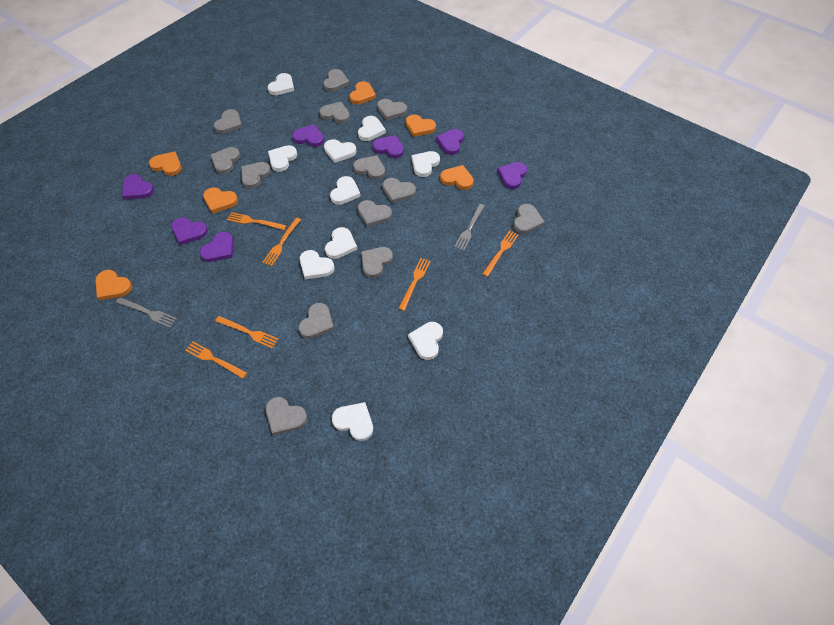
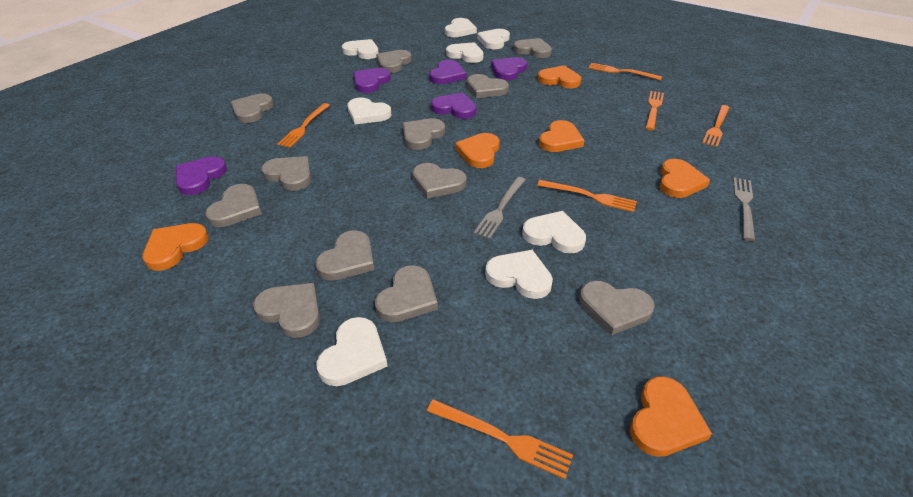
grey heart: [210,147,240,174] [214,109,243,134] [241,162,271,189] [265,397,307,435] [298,303,334,339] [319,102,350,124] [323,69,350,92] [353,155,385,180] [358,200,392,227] [361,247,393,278] [377,99,407,121] [382,178,416,203] [513,204,545,234] = 13 -> [205,184,262,227] [231,93,274,123] [253,283,320,338] [261,156,311,191] [315,230,374,281] [375,265,438,322] [376,50,412,73] [403,118,445,150] [412,163,467,199] [467,74,509,98] [513,38,552,58] [579,281,655,335] = 12
purple heart: [122,174,154,199] [171,217,208,245] [200,232,234,262] [292,124,324,147] [372,135,404,158] [436,129,464,155] [497,162,527,189] = 7 -> [176,156,227,195] [353,68,391,93] [429,60,467,84] [431,93,476,119] [491,57,527,81] = 5
white heart: [268,73,294,95] [268,145,297,172] [299,250,334,279] [324,139,356,163] [325,227,357,259] [330,176,361,205] [332,402,373,441] [358,116,386,141] [408,322,443,360] [411,151,440,177] = 10 -> [316,317,388,386] [342,39,379,59] [347,97,391,124] [445,18,477,37] [446,42,484,63] [477,29,510,49] [485,250,553,299] [522,211,586,254] = 8

